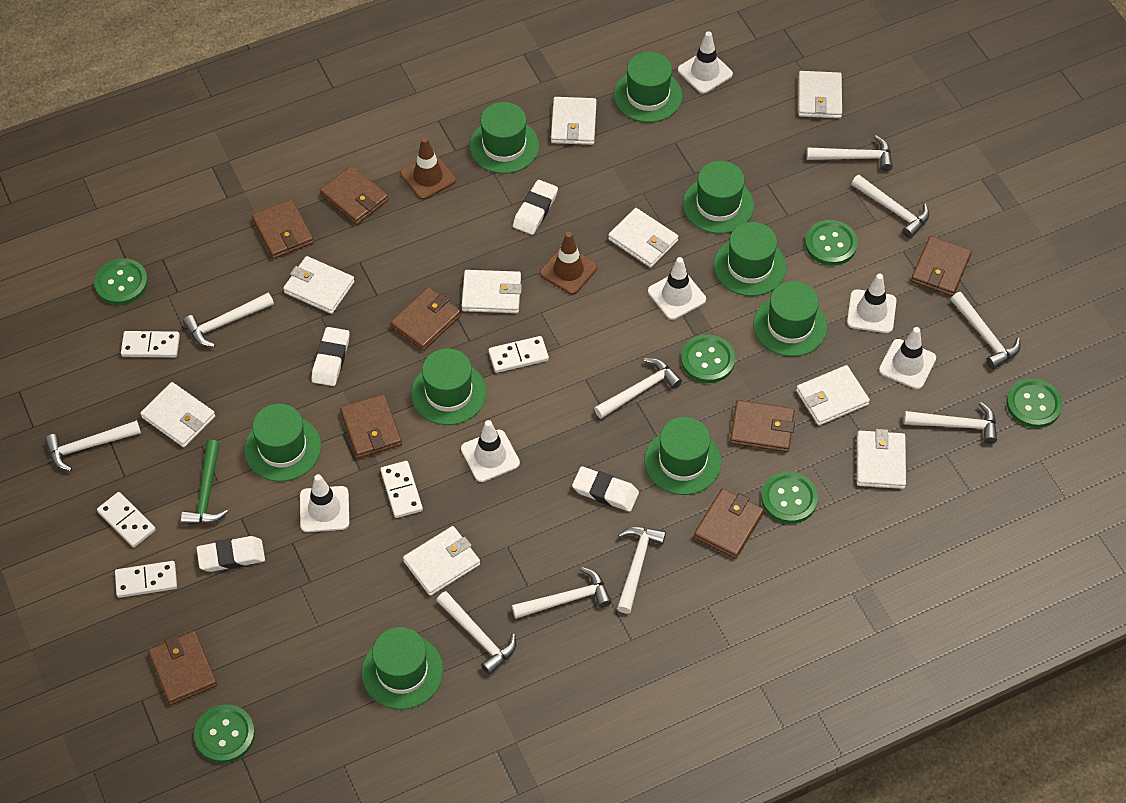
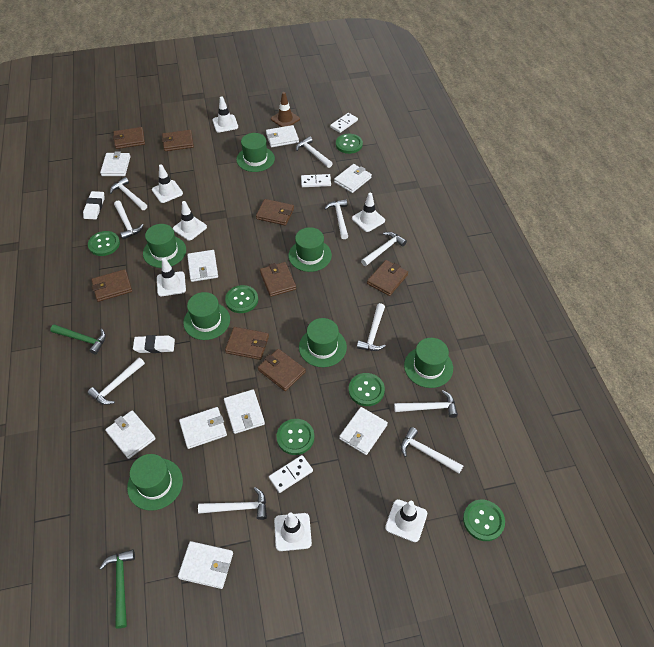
brown traffic cone: [400,137,456,200] [540,232,598,295] = 2 -> [271,92,300,127] = 1
green hammer: [181,440,228,525] = 1 -> [50,324,106,354] [100,549,135,629] = 2
green hat: [244,404,321,482] [361,627,443,709] [411,348,487,425] [469,102,539,174] [614,52,683,123] [645,417,721,495] [683,161,754,234] [714,222,786,296] [753,281,827,357] = 9 -> [127,454,183,511] [143,224,186,268] [183,292,230,340] [236,133,275,172] [289,227,332,272] [299,318,347,367] [404,338,453,388] = 7
white domino: [97,492,156,548] [115,561,177,598] [121,331,180,357] [380,461,423,518] [488,336,549,373] = 5 -> [269,455,313,493] [301,174,331,187] [330,113,358,133] = 3
white eraser: [197,536,265,572] [311,327,350,386] [513,180,558,235] [572,466,639,512] = 4 -> [83,191,104,220] [133,335,175,353] = 2
white traffic cone: [300,474,349,532] [461,420,520,482] [648,257,706,320] [678,31,733,94] [847,274,897,333] [879,327,936,389] = 6 -> [152,165,183,203] [157,258,186,296] [173,201,207,241] [212,96,238,133] [274,512,312,551] [352,193,385,232] [385,499,427,542] = 7

